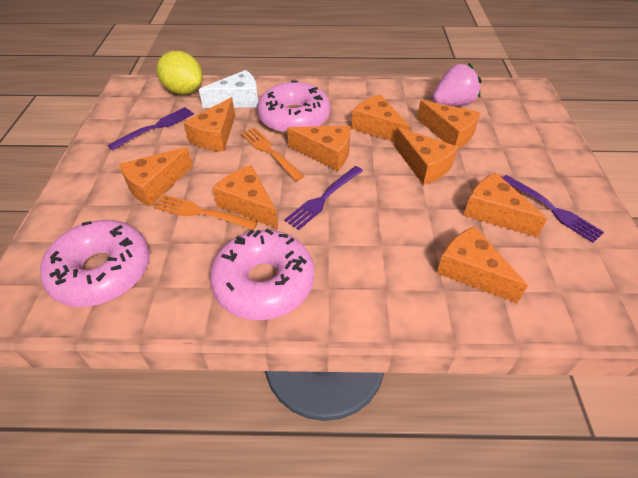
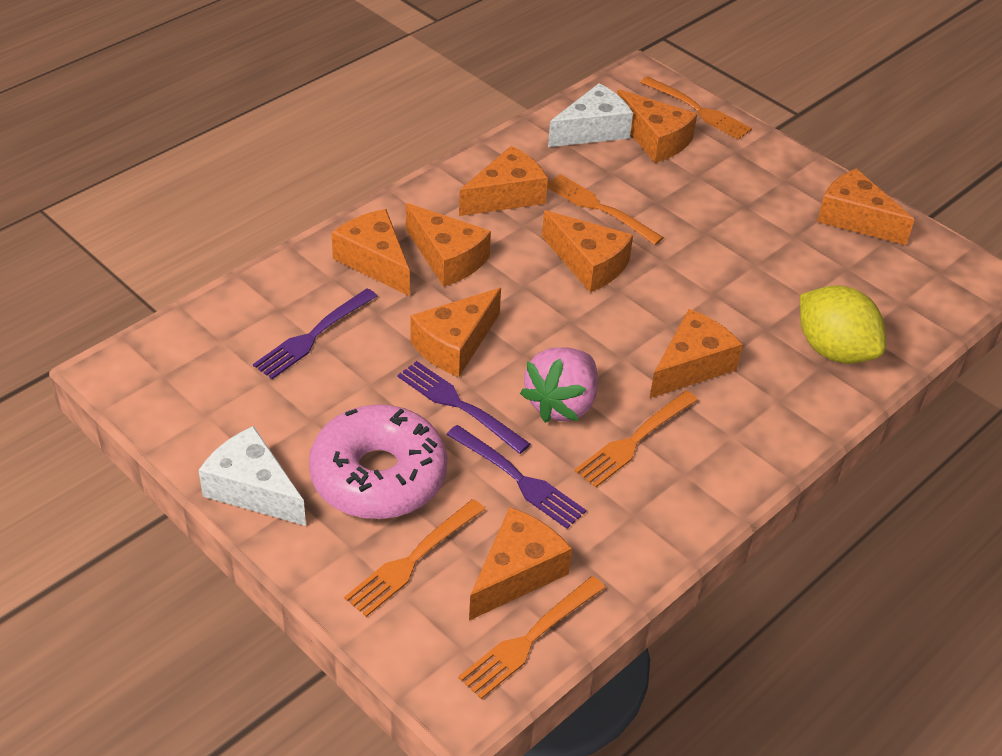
orange fork: [153,195,258,230] [241,127,304,181] = 2 -> [344,499,485,617] [458,576,605,699] [547,174,664,245] [574,390,698,487] [640,76,752,140] = 5
pink donut: [40,220,150,307] [210,229,314,320] [257,80,330,134] = 3 -> [309,405,447,519] = 1
white cheese: [199,70,258,108] = 1 -> [198,426,306,526] [548,83,633,147] = 2

